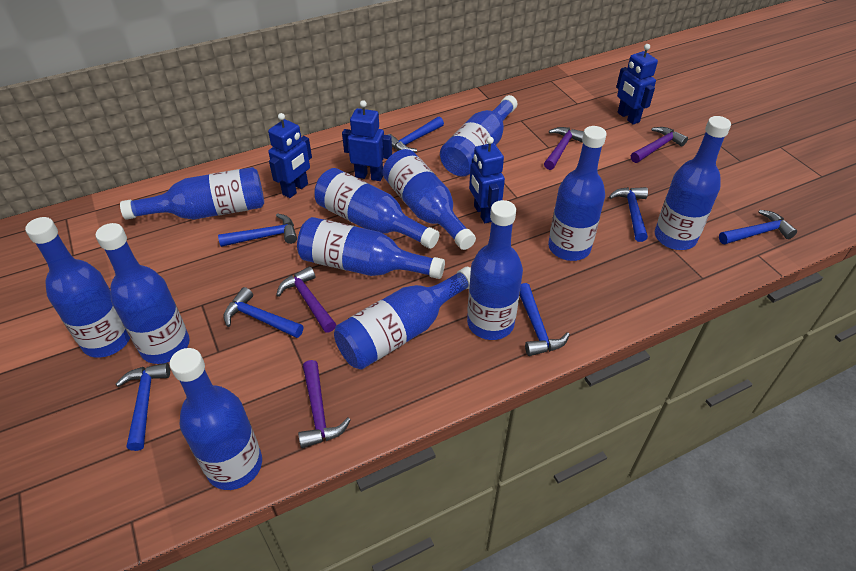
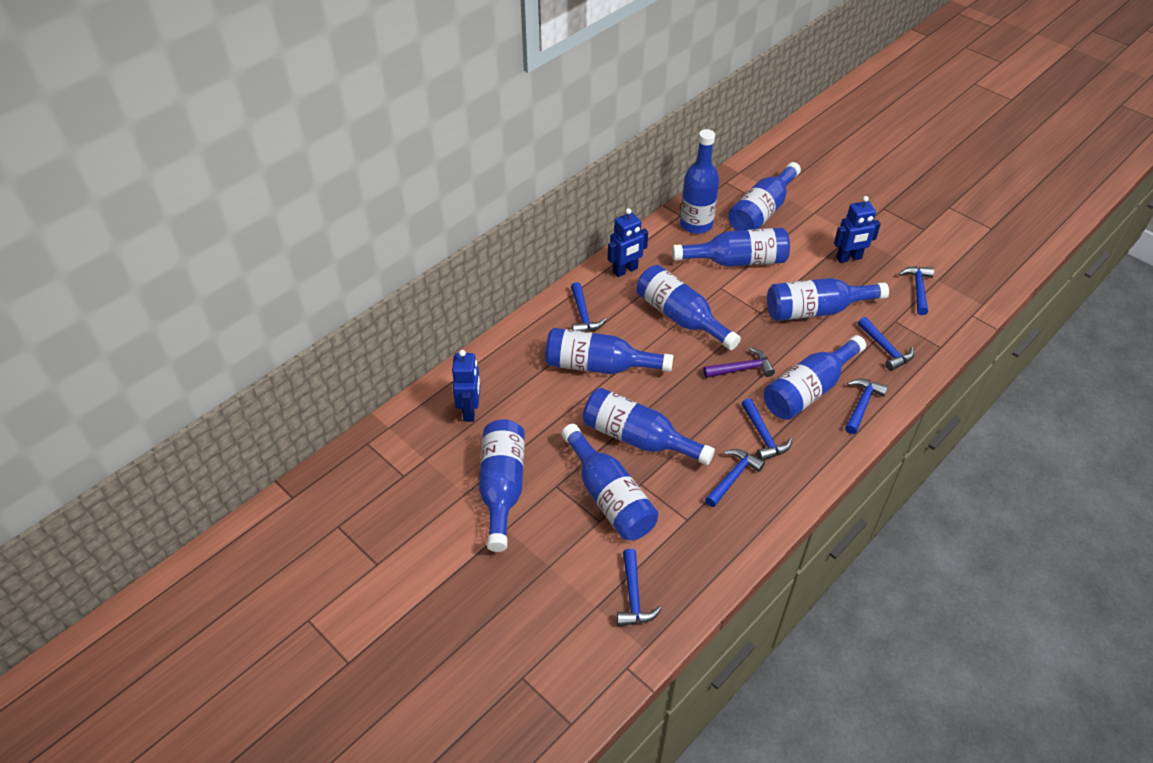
blue bottle: [25,217,130,358] [95,223,190,364] [120,167,264,220] [169,348,262,490] [297,217,445,279] [314,168,440,249] [334,267,471,369] [383,149,476,250] [440,95,518,177] [467,200,523,340] [548,126,606,261] [655,116,731,250] = 12 -> [479,419,525,552] [545,328,673,374] [561,424,658,540] [583,388,715,465] [637,265,741,350] [672,228,790,267] [680,129,719,234] [728,162,801,231] [764,335,866,420] [767,278,889,321] = 10
blue robot: [268,113,312,198] [342,100,392,181] [469,137,505,223] [616,44,658,125] = 4 -> [452,350,480,422] [608,208,648,277] [834,196,881,263] = 3
purple hammer: [276,266,336,333] [298,360,351,448] [544,127,584,170] [631,127,688,163] = 4 -> [703,347,775,378] = 1

